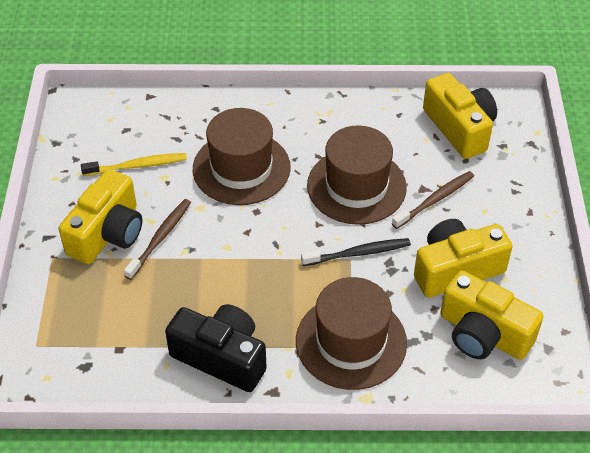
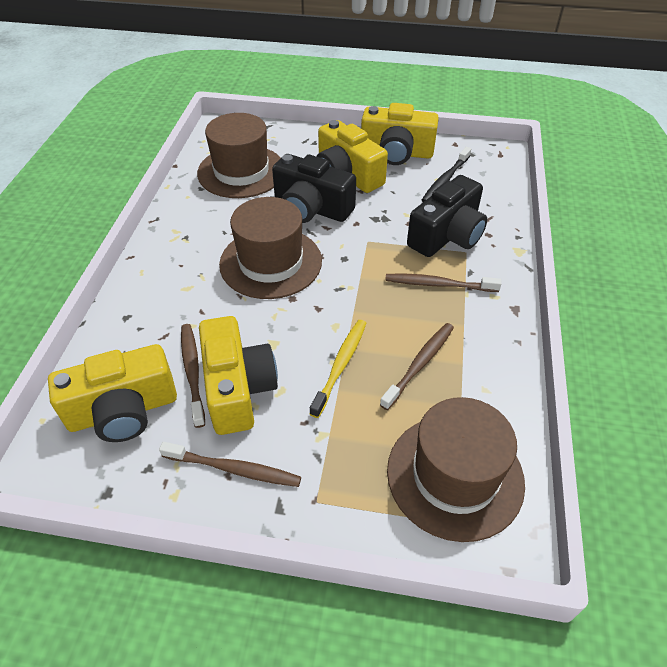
black camera: [165,304,267,392] = 1 -> [272,154,356,223] [407,175,487,257] = 2
brown toothbrush: [124,199,191,280] [392,171,474,229] = 2 -> [159,442,301,487] [181,324,205,428] [380,323,454,410] [385,274,502,292] = 4

